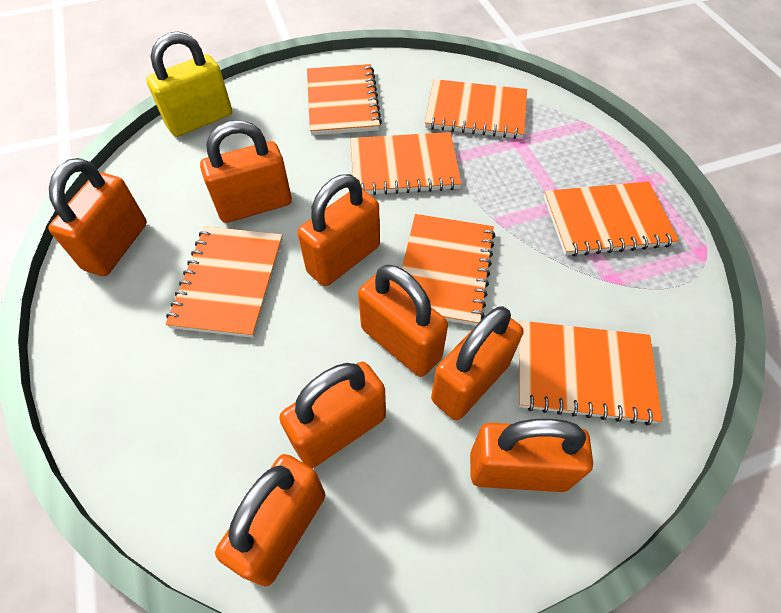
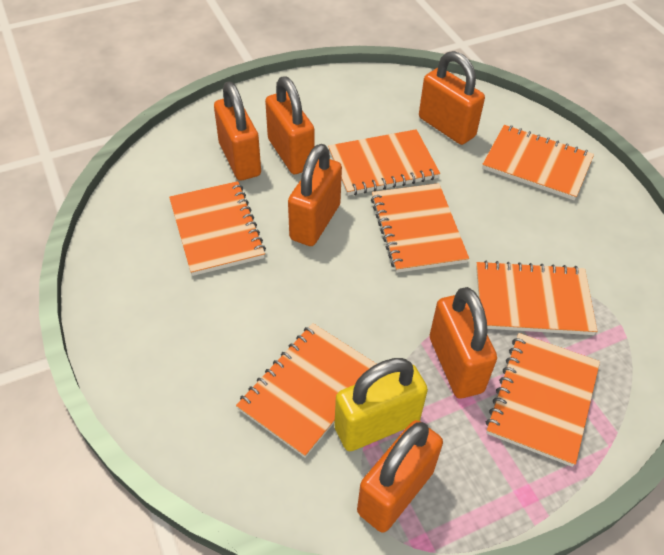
orange padlock: [49,158,147,276] [200,120,292,223] [215,454,325,587] [279,362,386,468] [297,174,380,286] [358,265,448,377] [431,307,524,420] [470,419,593,492] = 8 -> [214,82,261,181] [265,76,315,174] [288,144,342,246] [357,420,443,533] [419,51,485,145] [430,287,497,398] = 6

